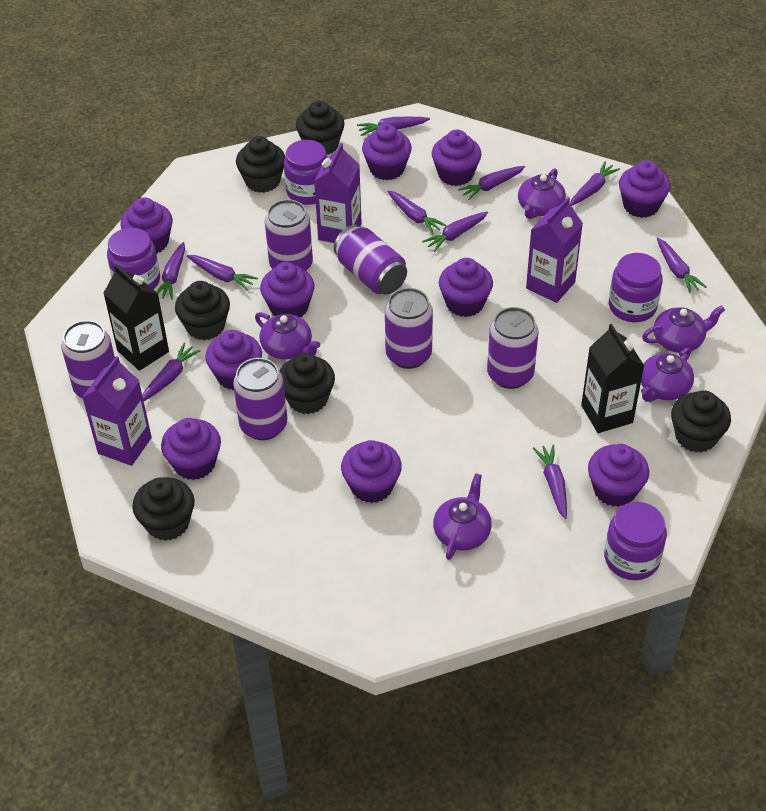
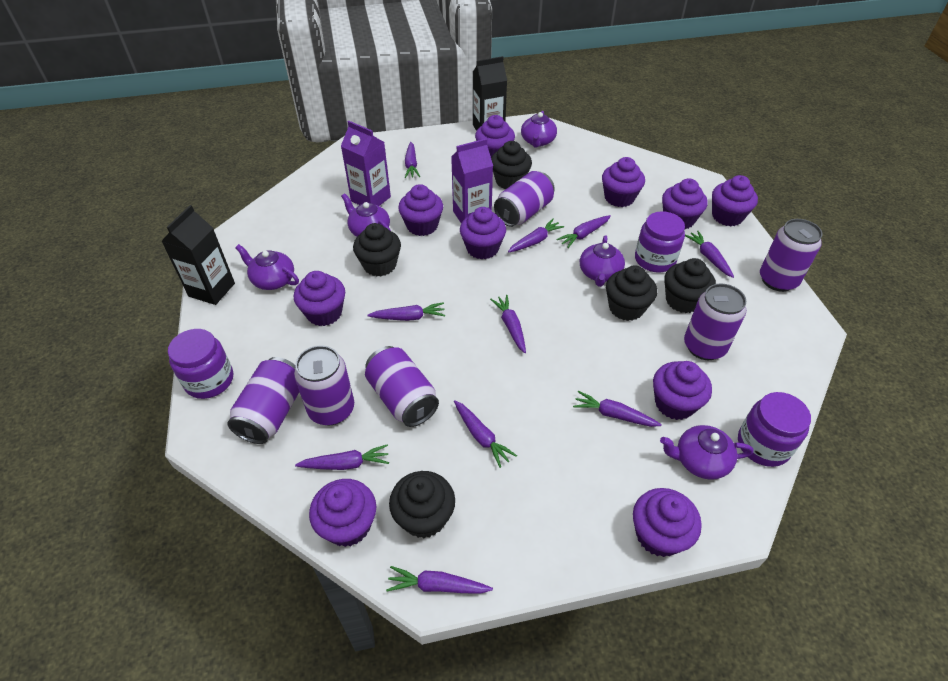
black cupcake: [132,477,194,541] [175,281,230,340] [236,136,285,193] [280,353,335,414] [296,100,345,155] [671,390,731,453] = 6 -> [353,223,401,276] [389,471,455,538] [491,141,532,189] [606,266,657,321] [664,258,716,313] = 5
purple carton: [82,356,152,466] [314,143,362,243] [526,197,583,303] = 3 -> [341,121,391,206] [451,139,493,223] = 2
purple jar: [107,228,160,289] [284,140,328,205] [604,502,667,580] [609,253,663,322] = 4 -> [168,329,233,399] [635,211,685,272] [738,392,811,467] = 3

